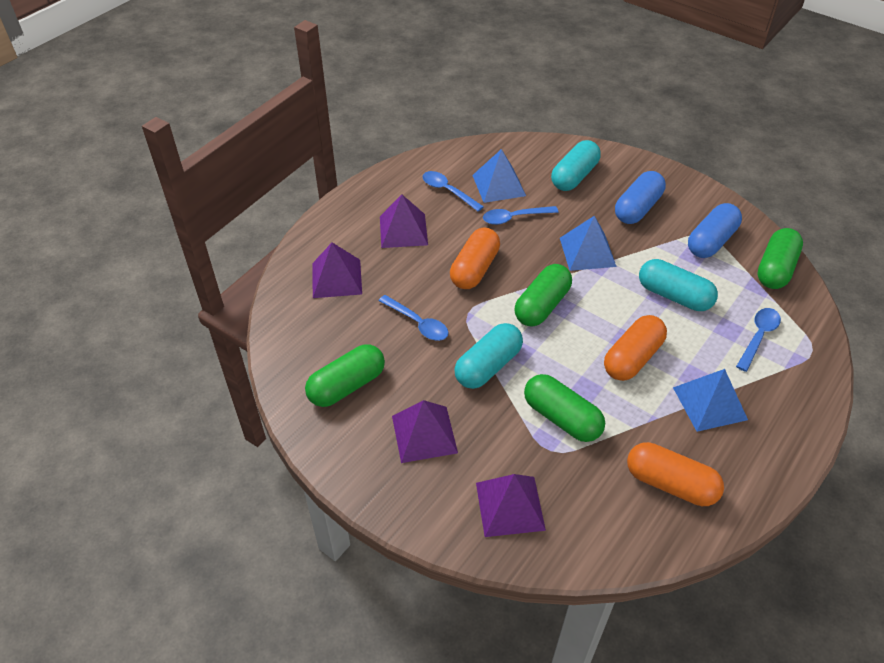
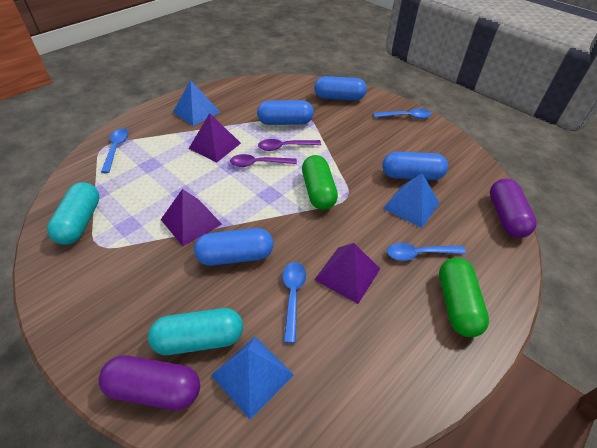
blue capsule: [615,171,666,224] [688,203,742,258] = 2 -> [194,228,273,266] [257,100,314,125] [314,76,367,101] [382,152,448,180] = 4
green capsule: [305,344,385,407] [514,264,572,327] [524,374,605,442] [757,228,803,289] = 4 -> [302,155,338,210] [439,258,489,337] = 2
orange capsule: [450,227,500,289] [604,315,667,381] [627,442,724,506] = 3 -> none = 0
purple capsule: none = 0 -> [99,356,200,410] [490,179,537,238] = 2
purple pyramid: [312,243,362,298] [380,194,428,248] [392,400,458,463] [476,474,546,537] = 4 -> [161,189,222,246] [189,113,241,163] [314,243,380,304] = 3
purple spoon: none = 0 -> [230,154,297,167] [258,139,321,151] = 2
turquoise capsule: [454,323,523,389] [551,140,601,191] [639,259,718,311] = 3 -> [47,182,100,245] [148,308,243,355] = 2

